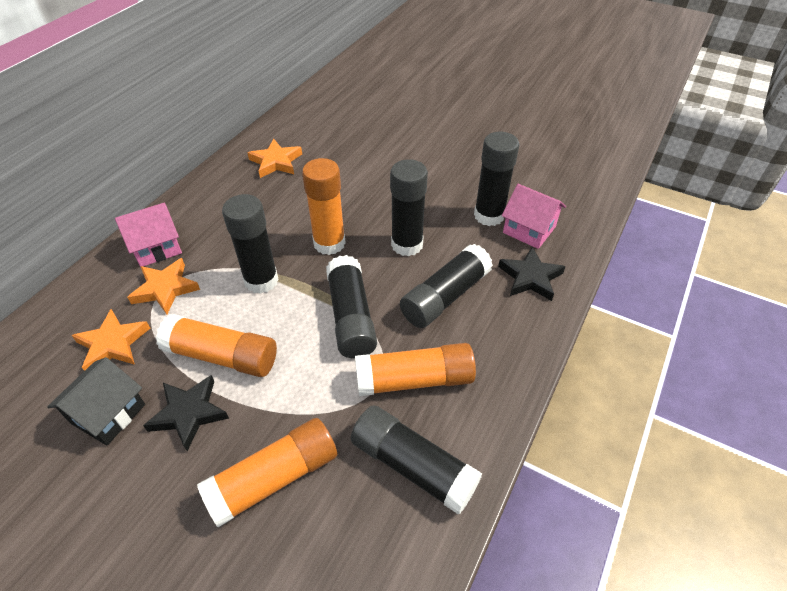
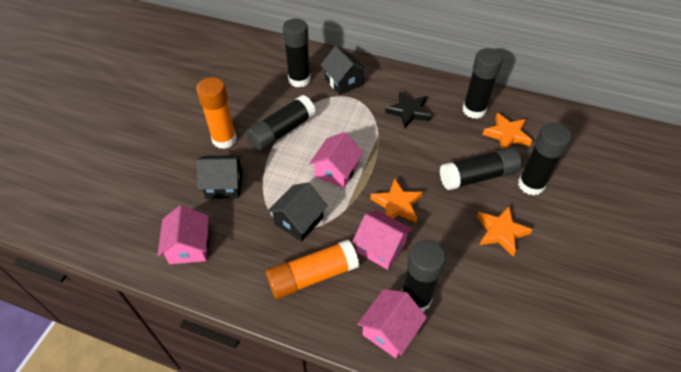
black house: [47,357,145,446] = 1 -> [196,155,242,199] [267,183,328,242] [321,46,368,95] = 3
black star: [143,375,229,451] [498,247,566,301] = 2 -> [385,91,431,128] = 1
orange glue stick: [156,314,277,377] [197,418,337,527] [302,158,345,255] [355,343,476,396] = 4 -> [196,77,237,149] [266,240,359,299] = 2
pink house: [115,203,182,266] [502,184,566,249] = 2 -> [158,205,209,264] [309,132,363,188] [352,210,412,270] [357,289,427,358] = 4

